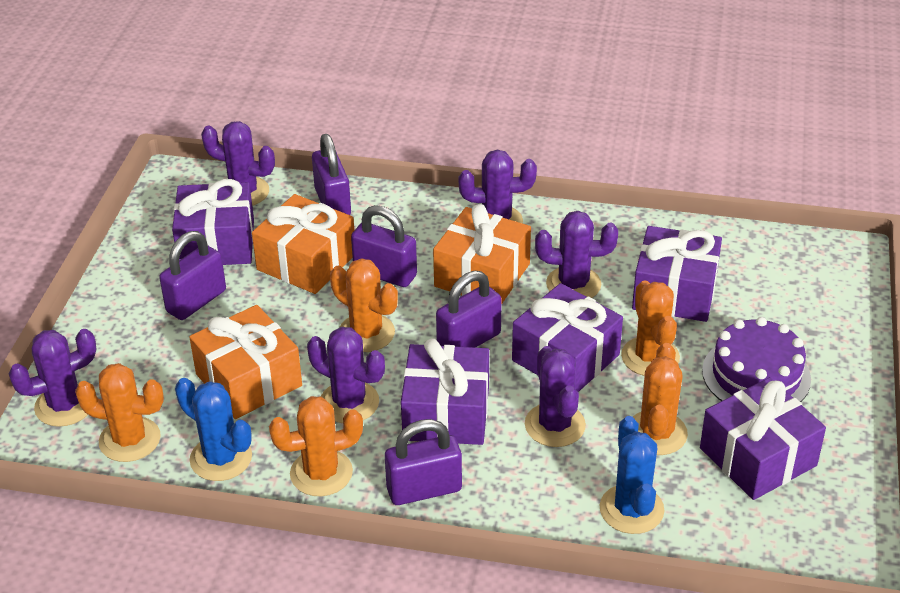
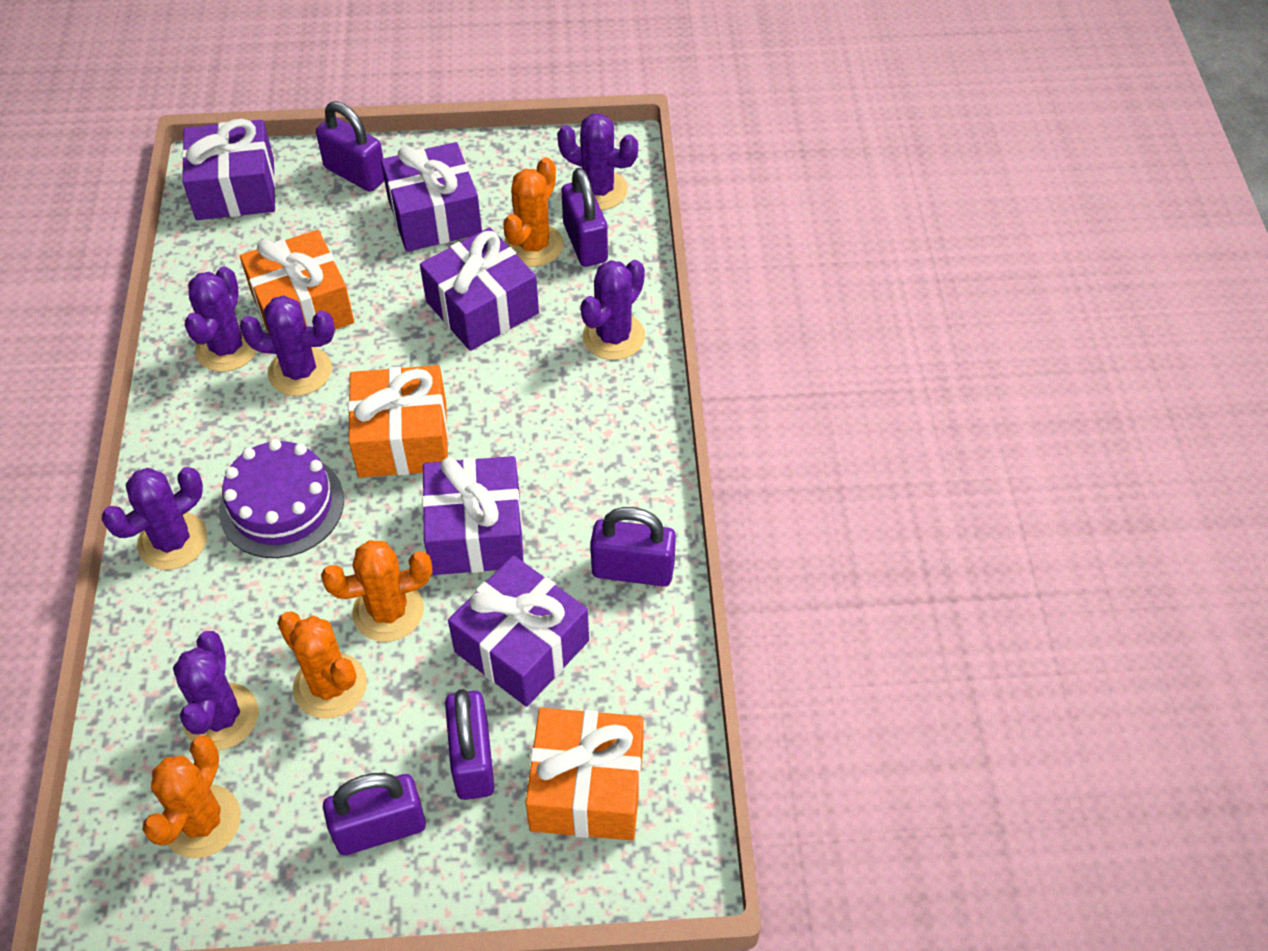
blue cactus: [175,378,252,481] [599,416,665,534] = 2 -> none = 0
orange cactus: [75,363,164,462] [269,396,363,496] [330,258,398,352] [621,281,680,376] [633,343,688,455] = 5 -> [142,735,241,859] [277,612,367,719] [321,540,432,642] [503,157,564,267] = 4

